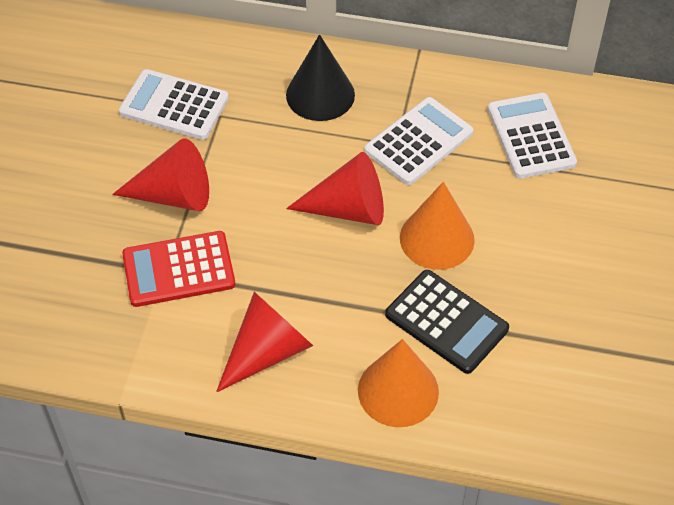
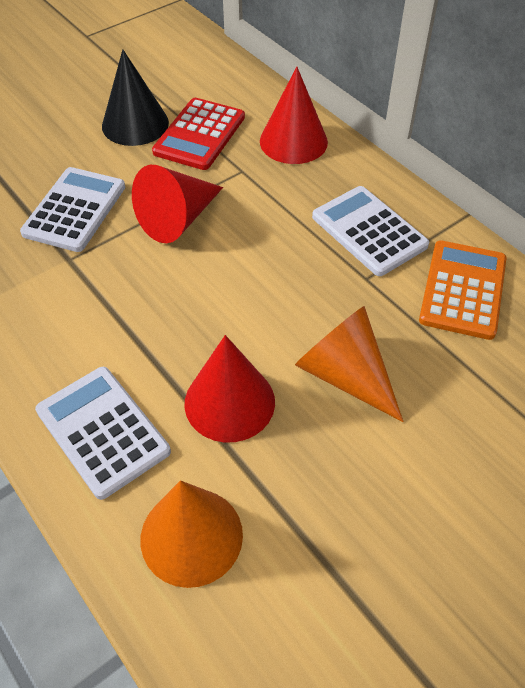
black calculator: [385,270,509,374] = 1 -> none = 0
orange calculator: none = 0 -> [419,240,506,340] = 1

